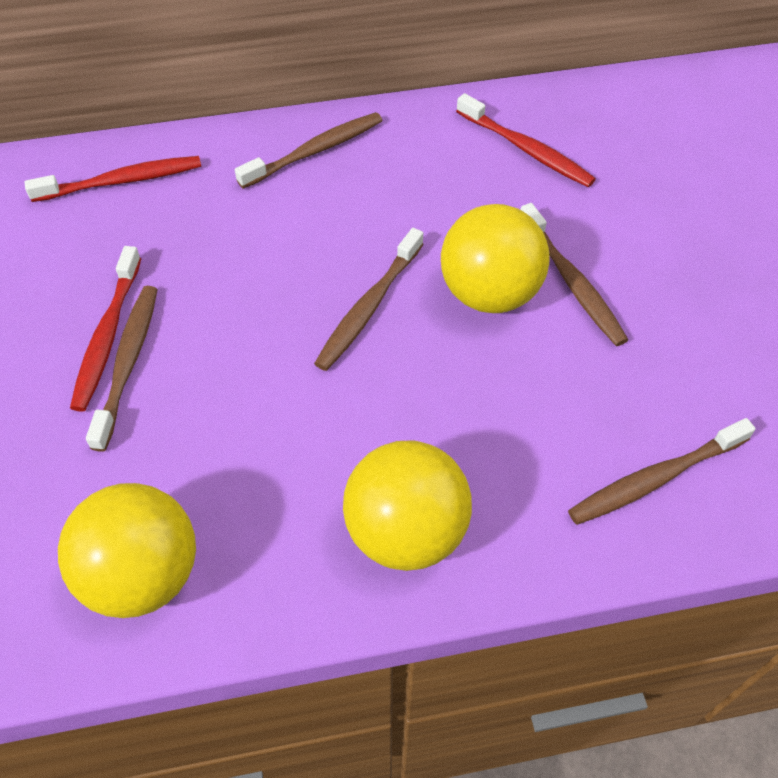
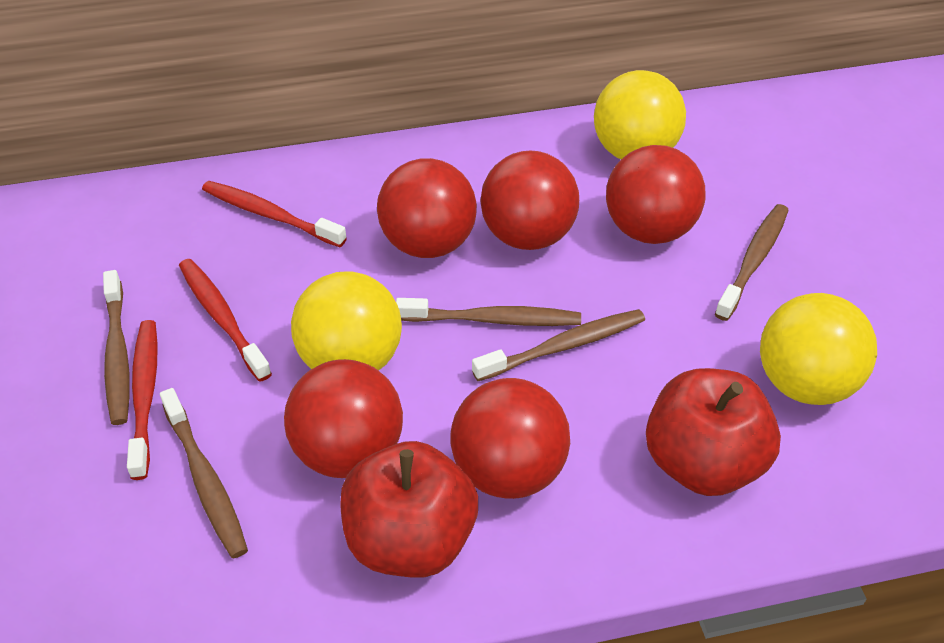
red apple: none = 0 -> [340,441,478,578] [646,368,781,496] = 2
red ball: none = 0 -> [284,359,403,478] [377,158,477,258] [450,378,570,499] [480,151,579,250] [606,145,706,244] = 5

